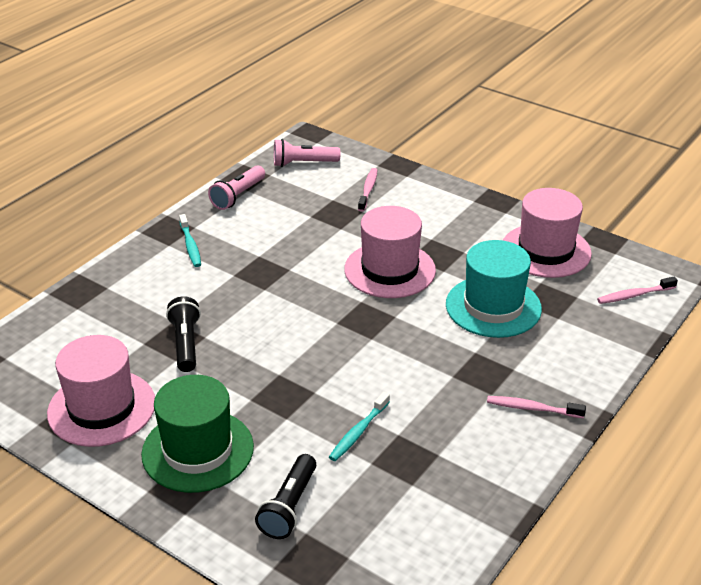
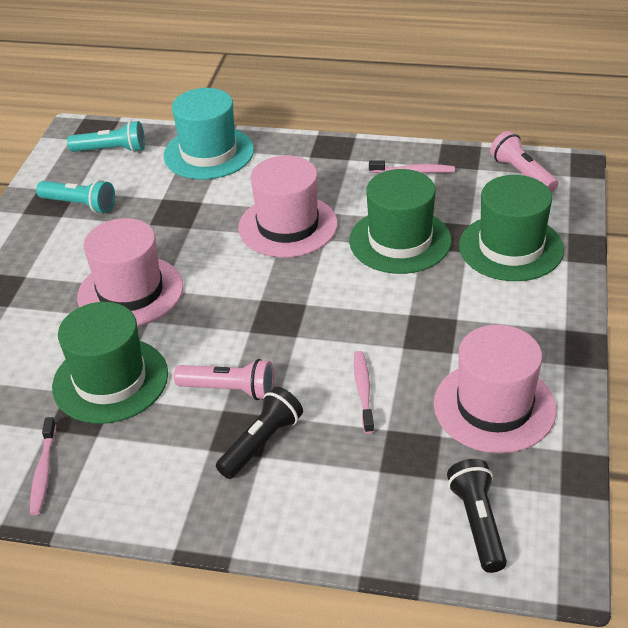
green hat: [141,375,254,493] = 1 -> [52,302,168,424] [349,169,452,274] [459,175,564,281] = 3
turquoise flashlight: none = 0 -> [36,180,115,213] [67,121,145,152] = 2
turquoise toothbrush: [179,214,201,267] [329,392,390,461] = 2 -> none = 0

